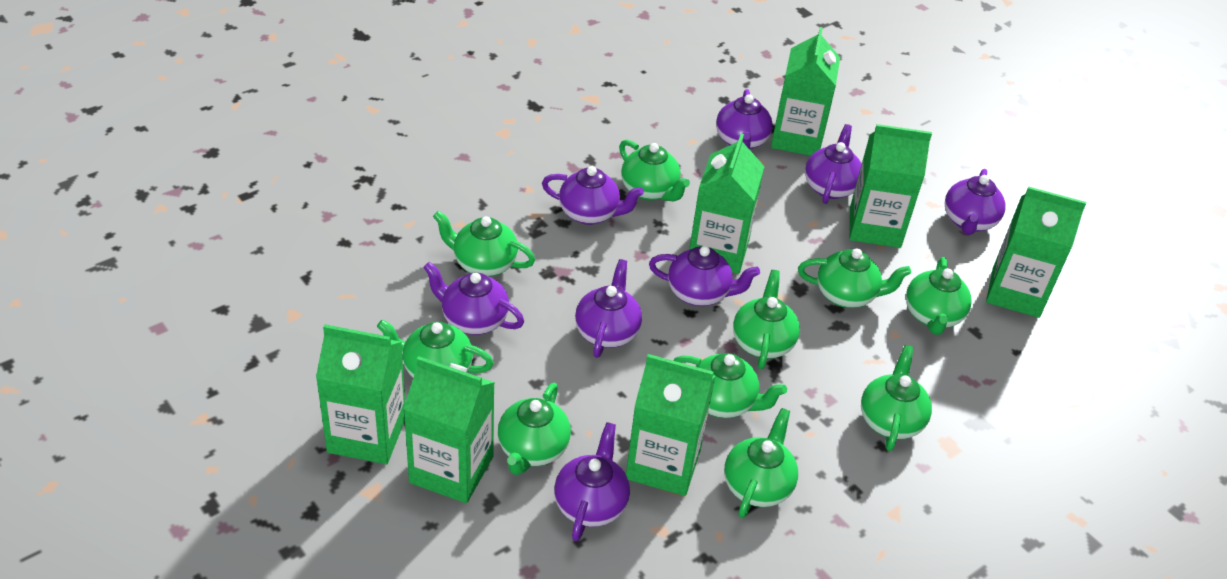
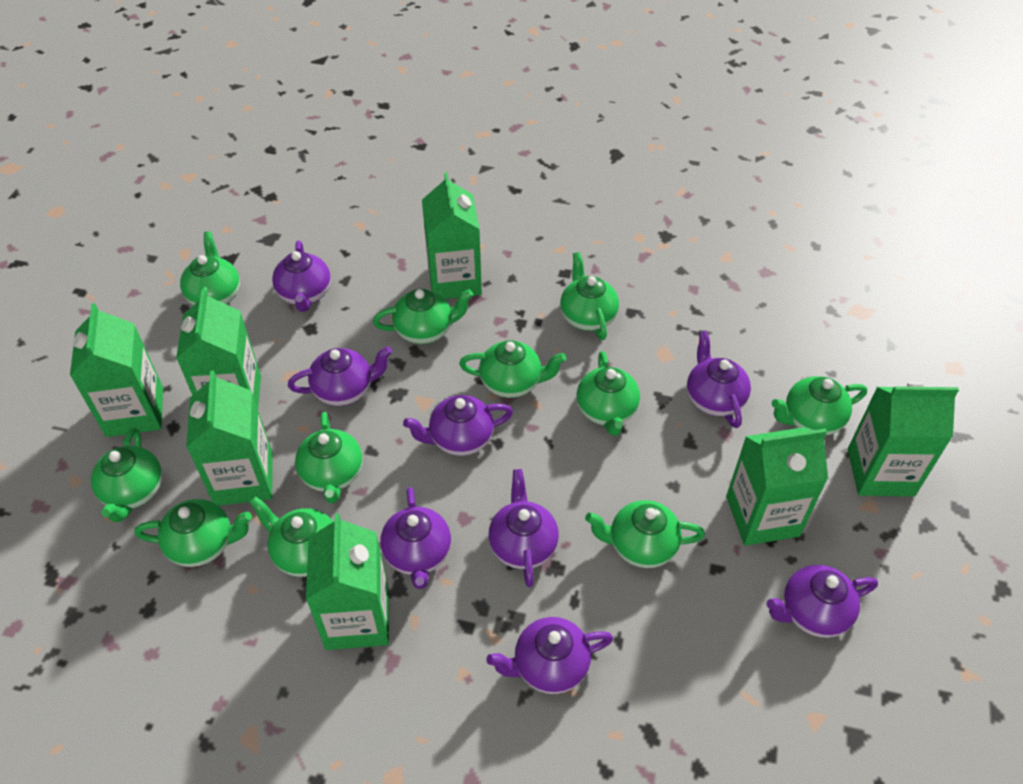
green teapot: [377,320,494,378] [433,211,535,277] [498,383,571,475] [619,140,690,201] [673,353,787,418] [724,408,798,518] [733,270,800,369] [798,248,911,308] [861,345,932,451] [906,257,972,335] = 10 -> [91,427,162,522] [135,499,252,567] [180,232,240,305] [249,496,333,577] [295,412,363,503] [373,289,473,344] [459,340,566,398] [560,252,619,340] [577,351,640,436] [585,500,705,568] [772,376,867,436] = 11

